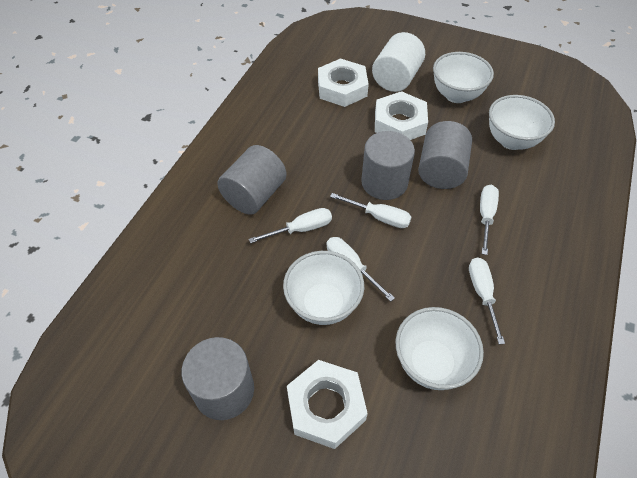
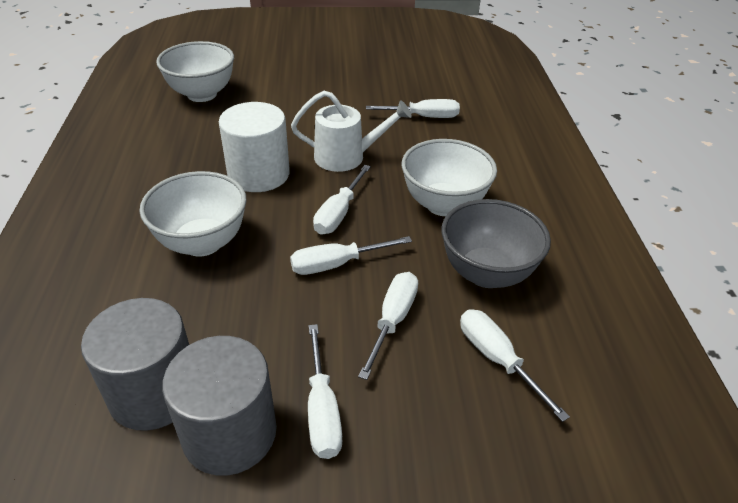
grey bowl: none = 0 -> [442,199,551,288] = 1
grey cylinder: [182,337,254,420] [217,145,287,215] [361,131,415,200] [418,121,472,189] = 4 -> [81,298,189,431] [162,336,277,476] = 2
white bowl: [283,251,364,325] [396,307,484,390] [433,52,494,103] [489,95,555,150] = 4 -> [139,171,247,257] [156,41,234,102] [402,139,497,216] = 3
white nut: [287,360,368,449] [318,59,369,107] [375,91,428,140] = 3 -> none = 0
white screwdriver: [249,208,332,243] [326,237,395,302] [330,193,411,228] [469,257,505,344] [480,185,499,255] = 5 -> [290,236,412,275] [308,324,342,459] [313,165,371,235] [358,272,418,380] [366,99,460,118] [460,309,570,422] = 6
white watering can: none = 0 -> [291,91,411,172] = 1

